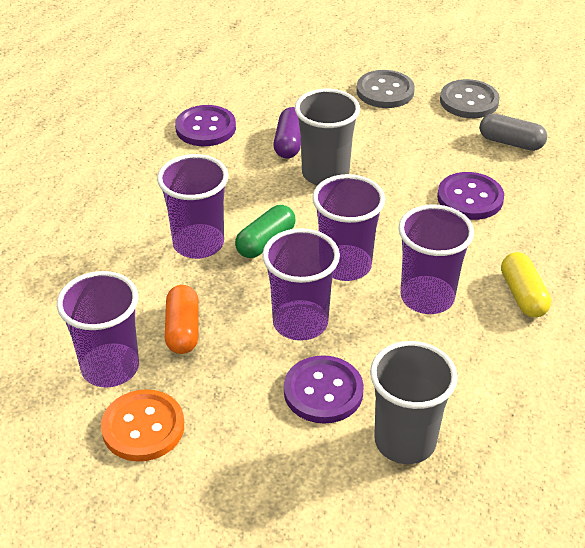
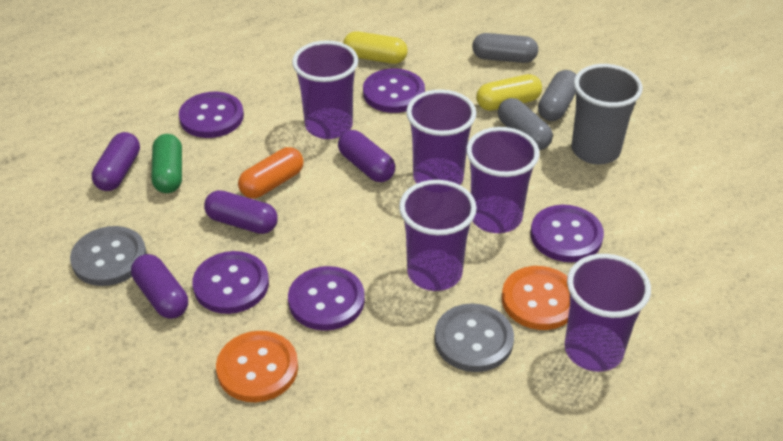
grey capsule: [480,113,547,151] = 1 -> [472,33,538,63] [498,98,553,150] [538,70,576,121] = 3
grey cup: [295,89,360,185] [370,341,458,464] = 2 -> [571,64,643,165] = 1
orange button: [101,389,184,462] = 1 -> [216,331,298,402] [502,266,570,330] = 2
purple button: [175,105,236,146] [284,355,364,424] [437,172,504,220] = 3 -> [179,92,244,138] [192,251,269,314] [288,266,365,331] [363,68,425,113] [531,205,604,262] = 5
purple capsule: [273,107,301,158] = 1 -> [92,132,140,191] [131,254,188,319] [204,190,278,234] [338,130,395,182] = 4
yellow capsule: [501,252,551,317] = 1 -> [343,31,408,64] [476,74,542,111] = 2

